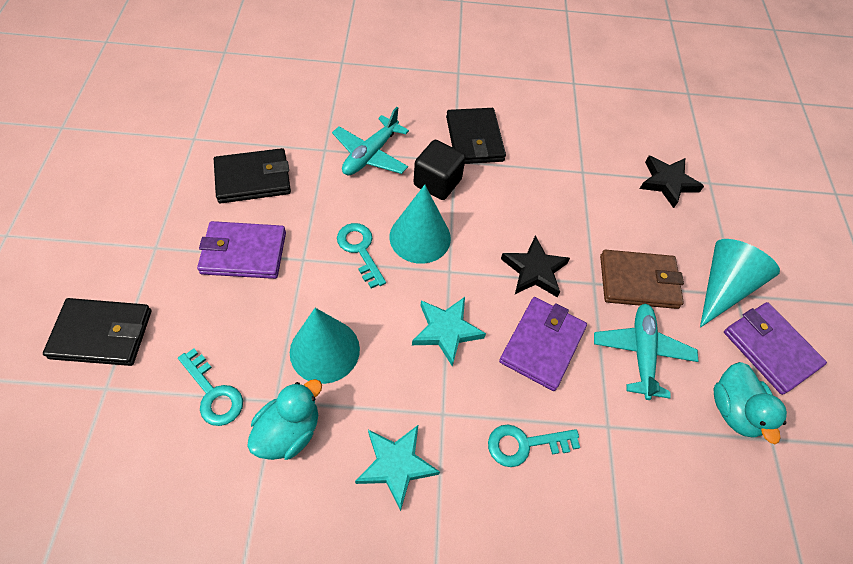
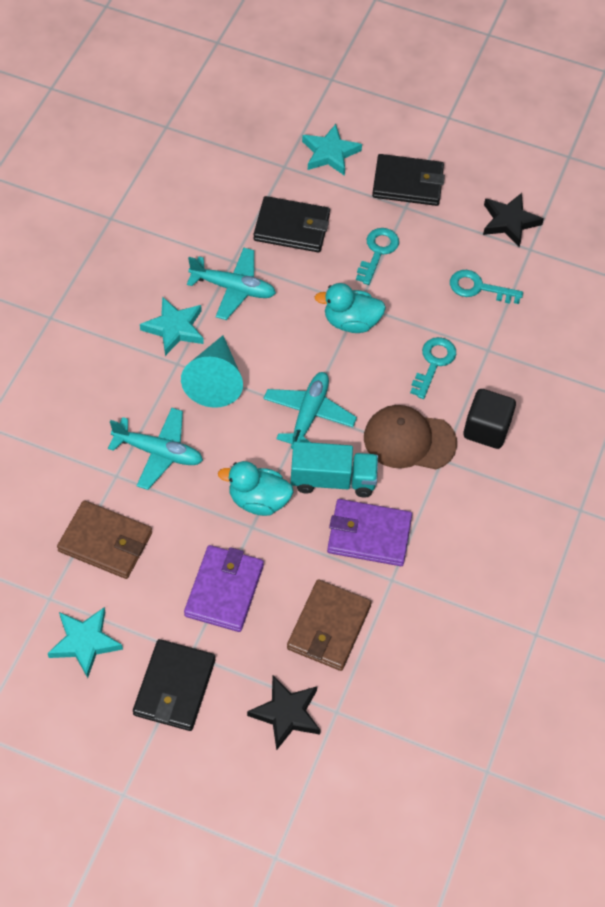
brown cap: none = 0 -> [364,405,457,469] = 1
brown wallet: [600,250,684,309] = 1 -> [57,500,152,579] [287,579,372,671] = 2
purple wallet: [197,221,286,279] [499,297,587,391] [724,302,827,395] = 3 -> [184,545,264,632] [327,499,412,566] = 2
turquoise cone: [290,308,360,384] [390,185,451,264] [700,239,780,328] = 3 -> [181,335,243,408] = 1
turquoise plane: [332,107,409,175] [594,304,698,400] = 2 -> [108,408,203,490] [187,248,276,320] [263,372,357,449] = 3
turquoise star: [355,424,440,511] [412,297,486,367] = 2 -> [48,607,123,678] [140,297,204,356] [302,124,362,176] = 3
turquoise truck: none = 0 -> [290,441,378,498] = 1

